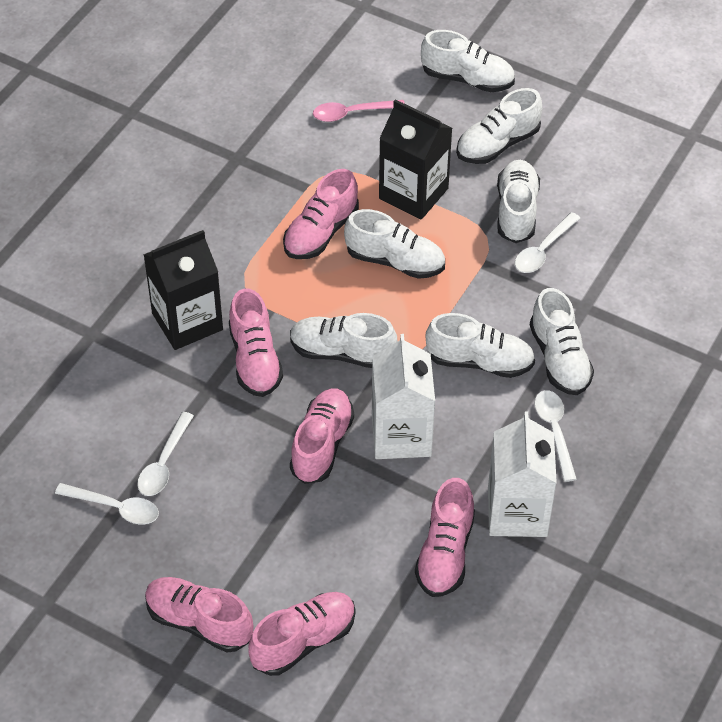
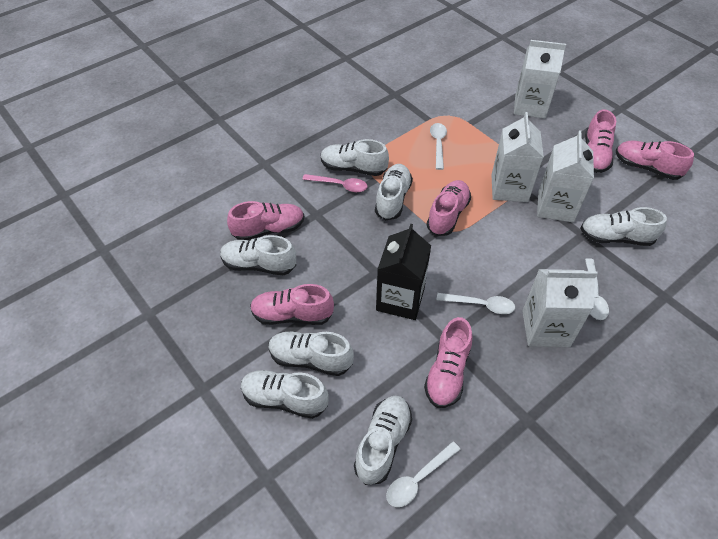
black carton: [144,230,223,350] [379,99,452,220] = 2 -> [376,223,431,320] = 1
white carton: [372,334,435,459] [488,412,557,537] = 2 -> [491,112,544,202] [514,40,566,118] [522,269,598,347] [537,130,594,223] = 4

